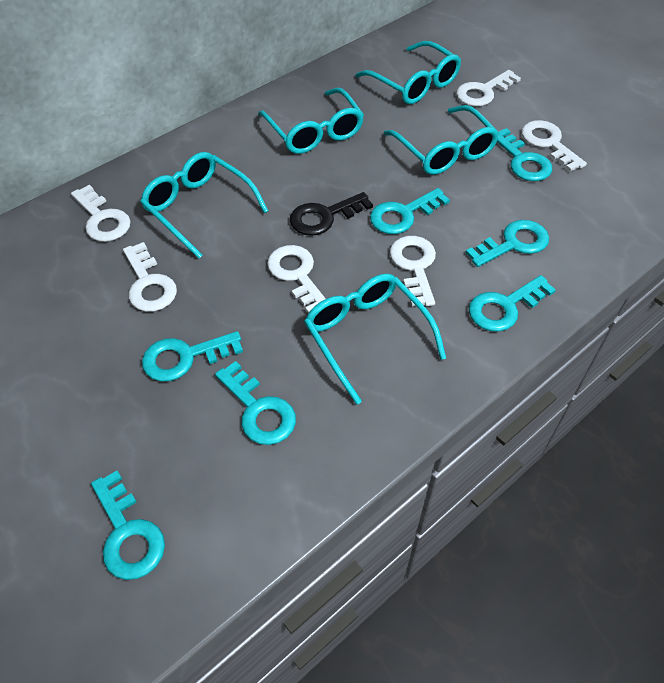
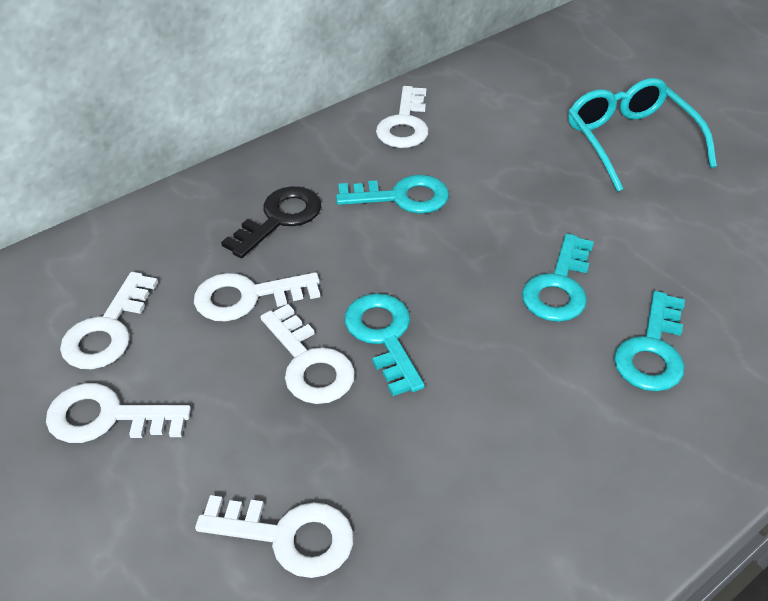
turquoise glasses: [140,152,268,259] [258,88,364,154] [304,273,446,405] [356,41,461,104] [383,105,499,175] = 5 -> [568,78,717,192] = 1
turquoise key: [91,471,165,580] [142,331,243,382] [215,361,296,445] [370,188,450,234] [465,220,549,267] [469,275,556,332] [497,128,552,181] = 7 -> [336,175,449,214] [344,293,425,396] [522,234,594,322] [614,291,685,392] = 4

